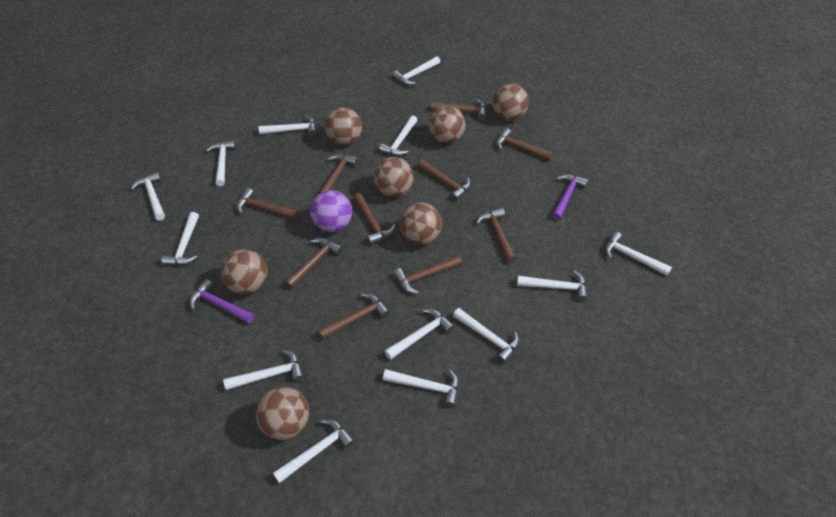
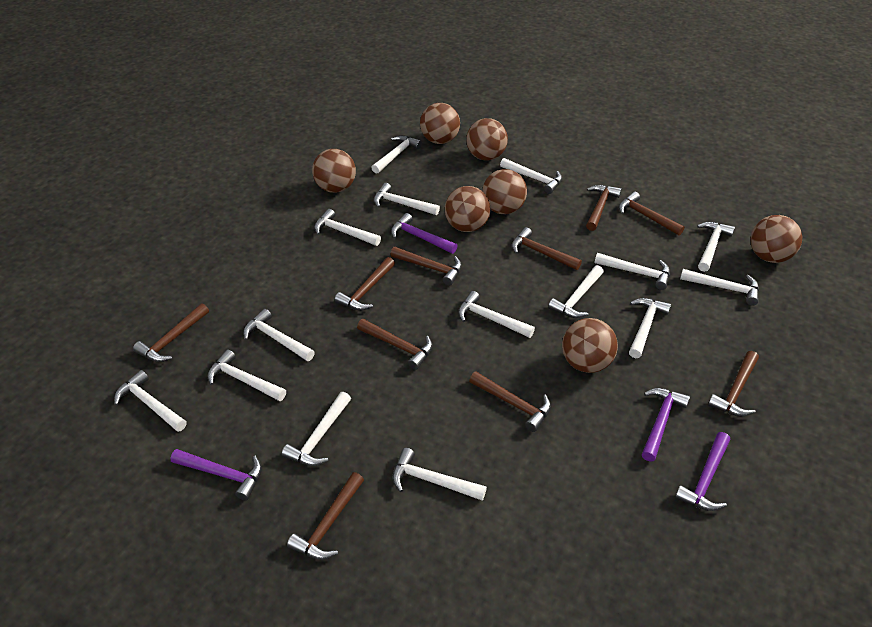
purple ball: [310,190,352,232] = 1 -> none = 0
purple hammer: [190,279,254,324] [552,174,588,221] = 2 -> [171,449,262,501] [391,213,457,254] [642,388,690,461] [675,432,730,511] = 4
white hammer: [131,172,165,221] [161,212,199,265] [206,140,236,186] [223,349,304,390] [259,115,317,136] [273,419,355,483] [379,115,417,156] [383,369,459,407] [384,309,454,360] [392,56,440,85] [453,308,519,364] [517,270,588,301] [605,232,672,276] = 13 -> [114,370,187,432] [208,349,286,401] [243,309,315,361] [282,392,351,466] [314,209,381,246] [371,135,422,174] [373,183,440,215] [392,448,487,501] [458,291,535,338] [500,158,562,194] [548,265,604,318] [595,253,670,290] [629,298,671,358] [680,269,759,306] [697,222,735,272] = 15

